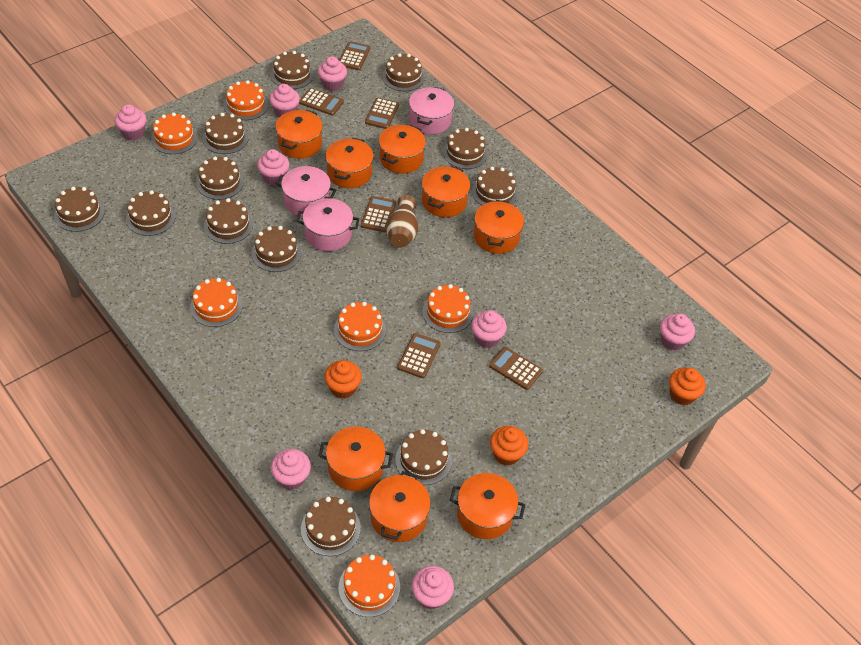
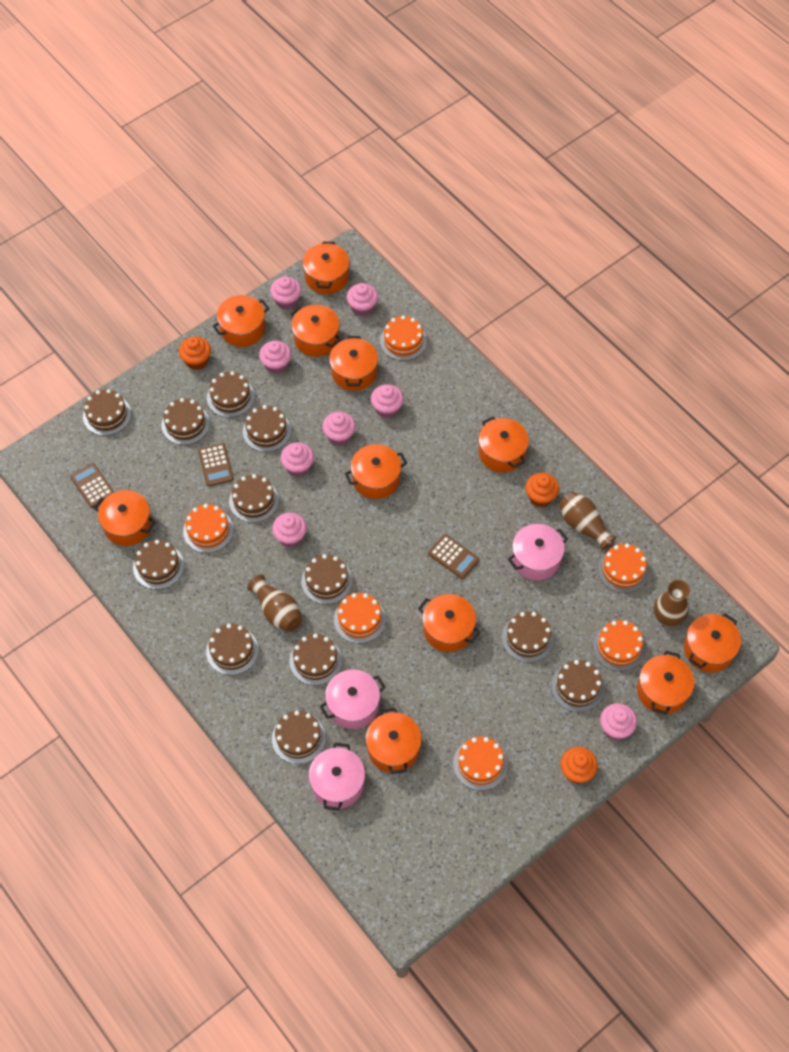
brown calculator: [299,88,344,116] [339,41,370,70] [361,196,396,232] [365,98,399,129] [397,333,441,378] [489,347,543,390] = 6 -> [70,463,114,508] [198,443,234,486] [428,534,479,579] = 3
brown vase: [386,195,418,248] = 1 -> [247,575,302,632] [559,492,617,551] [654,580,690,626] = 3
orange pot: [275,110,323,159] [318,427,393,491] [326,138,374,188] [369,471,431,542] [379,125,426,174] [422,166,470,217] [450,473,525,539] [474,200,524,254] = 8 -> [94,490,155,546] [213,295,269,347] [291,305,341,357] [302,241,349,294] [329,336,378,391] [345,444,407,499] [366,708,422,774] [418,594,480,652] [478,416,529,472] [637,651,695,715] [684,613,741,672] = 11

